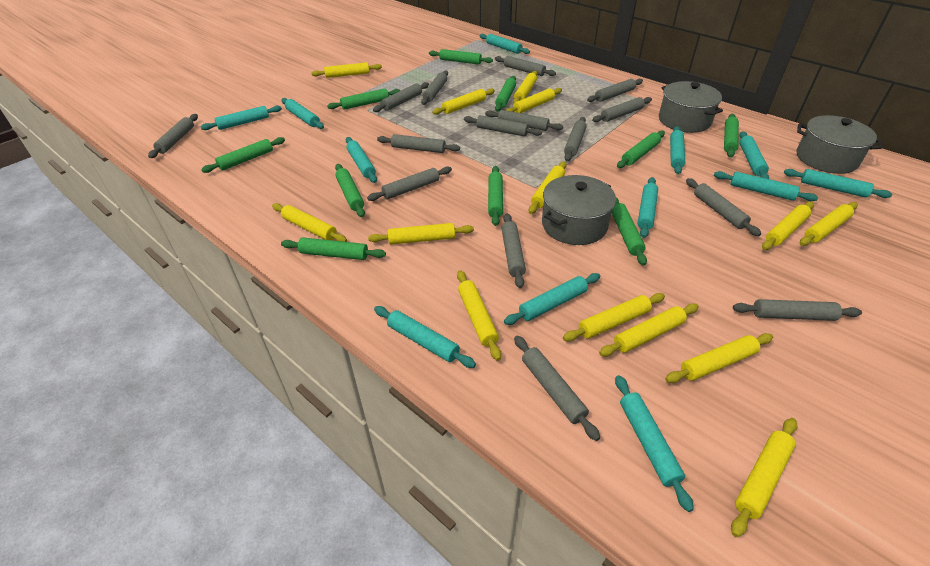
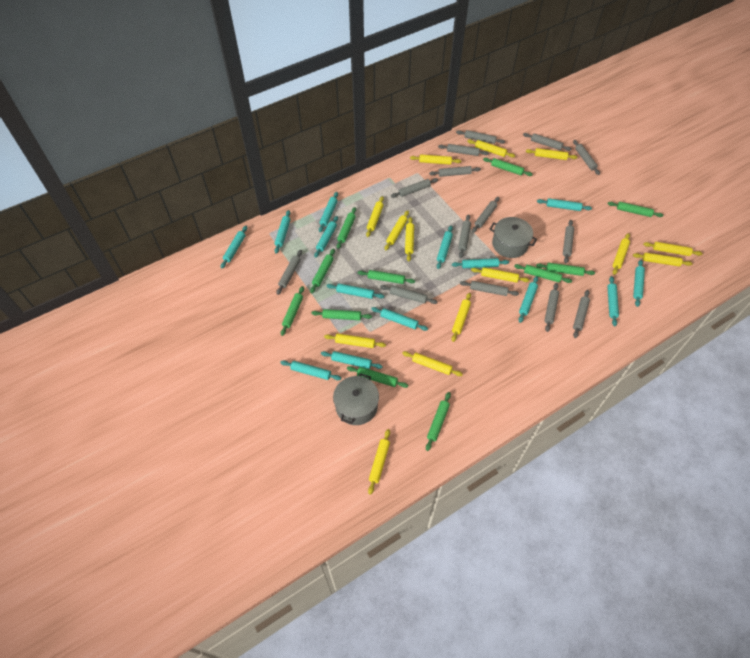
green rolling pin: [201,137,285,173] [281,238,386,260] [327,88,400,110] [335,164,365,217] [429,49,493,64] [488,166,503,226] [495,76,516,111] [612,197,647,266] [617,130,665,168] [724,114,739,157] = 10 -> [281,286,304,336] [310,249,335,293] [311,309,372,320] [337,207,356,249] [347,366,408,388] [358,270,415,284] [426,392,451,451] [483,158,533,176] [514,264,572,283] [536,263,595,276] [608,202,663,217] = 11
grey pot: [542,175,616,245] [659,81,723,133] [797,115,882,174] = 3 -> [333,373,379,425] [490,217,537,258] = 2
grey rolling pin: [148,114,198,158] [367,167,452,201] [373,82,429,112] [377,134,460,153] [421,70,448,105] [464,115,542,137] [485,110,563,131] [495,56,556,76] [502,213,526,288] [514,336,600,441] [564,117,587,161] [587,79,643,102] [592,97,652,122] [686,178,761,236] [733,299,862,321] = 15 -> [276,250,302,295] [380,285,437,304] [391,178,438,198] [429,166,481,177] [438,144,489,156] [456,130,505,144] [458,215,471,258] [460,281,519,296] [472,197,499,233] [523,133,571,151] [544,283,559,332] [563,220,574,263] [573,140,600,175] [573,290,590,338] = 14
turquoise rolling pin: [200,106,282,130] [281,98,324,129] [346,137,377,183] [374,306,476,368] [480,34,530,54] [504,273,600,325] [615,375,694,512] [638,177,658,238] [670,126,685,174] [714,171,818,201] [740,131,769,179] [784,169,892,198] = 12 -> [221,226,247,268] [274,210,290,254] [280,360,341,380] [314,216,338,258] [319,192,338,232] [321,351,383,369] [326,283,384,299] [371,307,428,331] [437,226,453,269] [452,258,509,268] [518,276,538,323] [537,198,592,211] [607,276,619,326] [633,260,645,307] = 14

